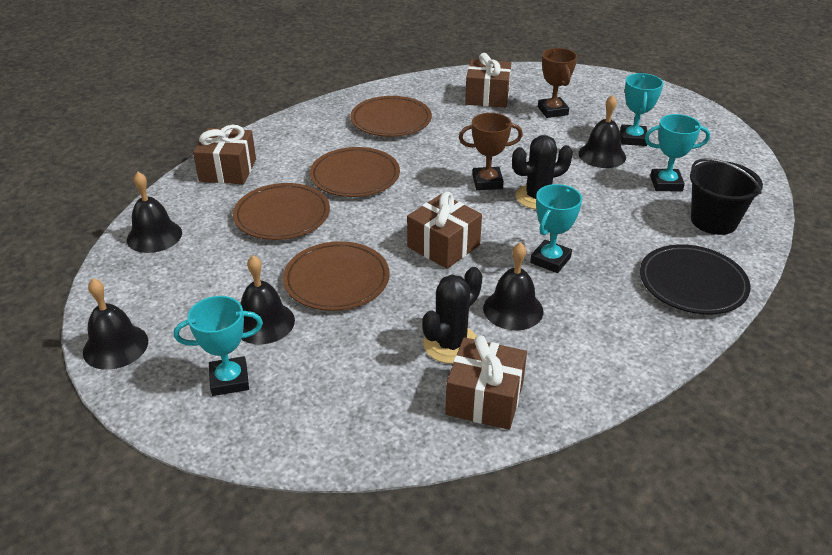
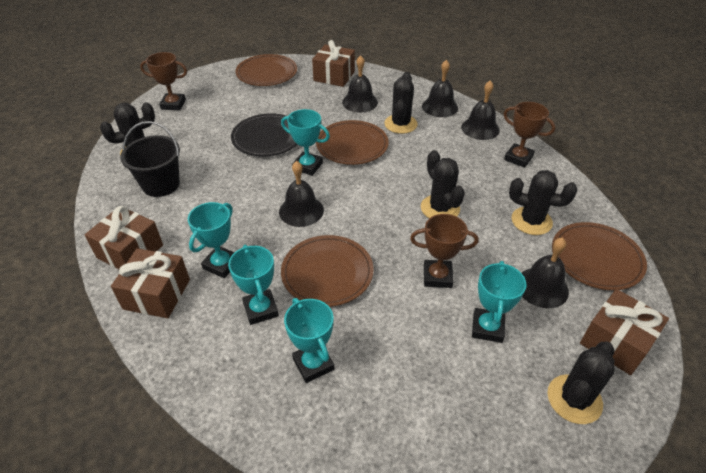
black cactus: [422,267,482,364] [512,135,573,209] = 2 -> [100,102,155,156] [384,72,417,134] [421,150,465,218] [509,170,577,235] [547,342,615,424] = 5
brown trophy: [459,113,523,190] [538,48,577,118] = 2 -> [140,52,187,110] [410,214,479,288] [504,102,555,168] = 3
turquoise trophy: [174,296,263,396] [530,184,582,273] [620,73,663,146] [645,114,710,192] = 4 -> [188,202,235,278] [228,245,279,325] [281,109,330,176] [284,298,334,383] [472,261,527,343] = 5

